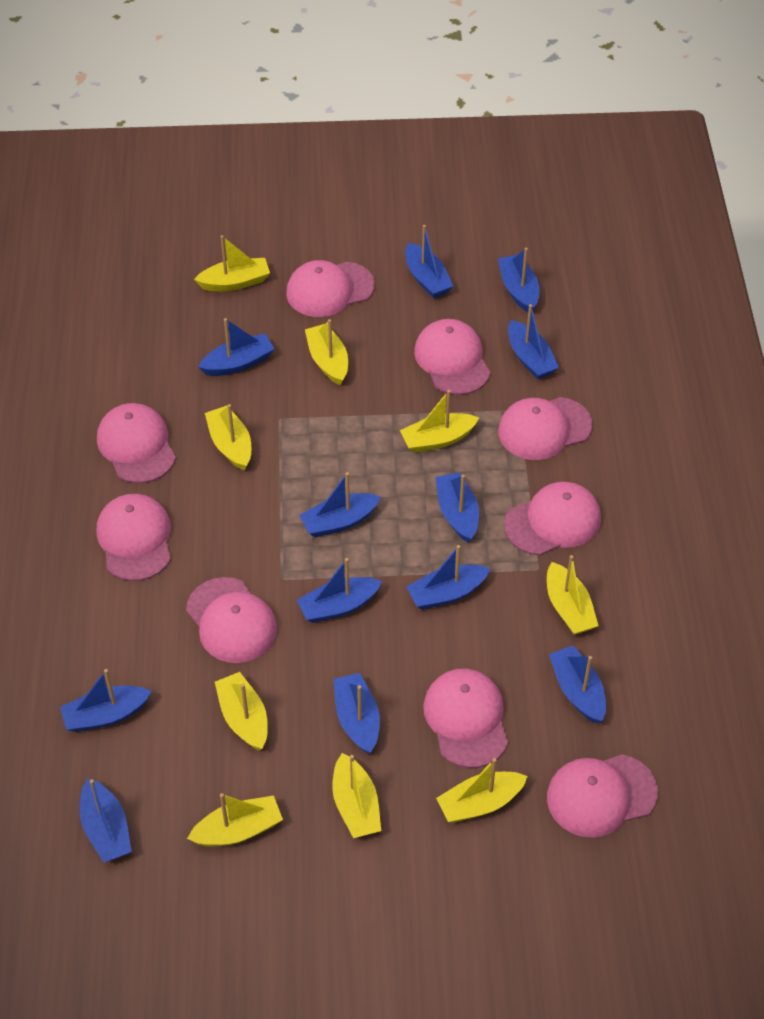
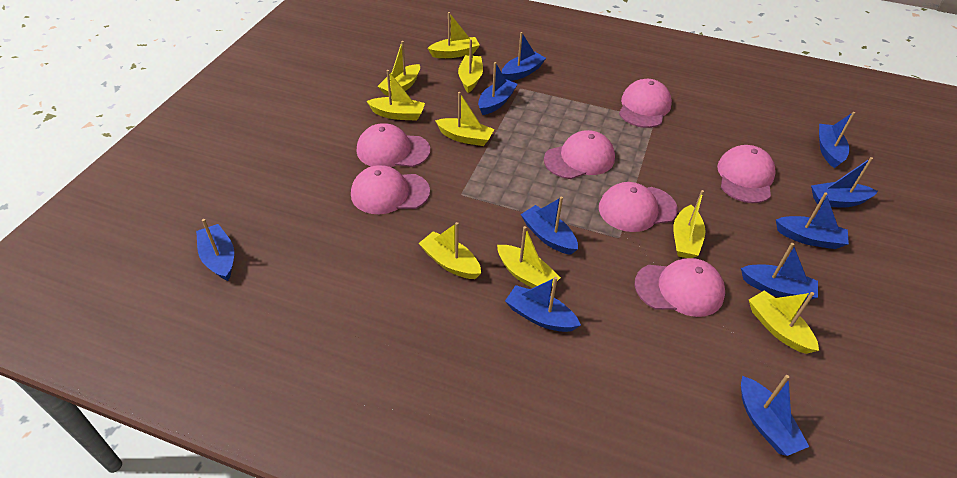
blue boat: [60,669,152,732] [80,778,132,863] [198,318,275,376] [297,558,382,623] [299,472,381,537] [333,673,380,754] [405,225,453,298] [406,545,490,610] [435,472,479,542] [498,248,539,312] [508,304,559,379] [549,645,606,724] = 12 -> [196,219,234,281] [478,62,518,115] [502,32,546,81] [505,277,581,332] [521,197,578,255] [741,243,818,301] [741,375,809,456] [776,192,849,249] [811,157,878,208] [819,112,855,168] = 10
pink cap: [97,403,176,483] [97,494,171,581] [186,577,277,663] [286,260,375,317] [414,319,490,395] [423,668,508,768] [498,397,592,460] [504,482,601,555] [547,754,658,838] = 9 -> [351,165,430,214] [357,123,430,167] [544,130,615,179] [599,182,678,232] [619,79,672,128] [635,258,725,317] [717,145,776,203] = 7

